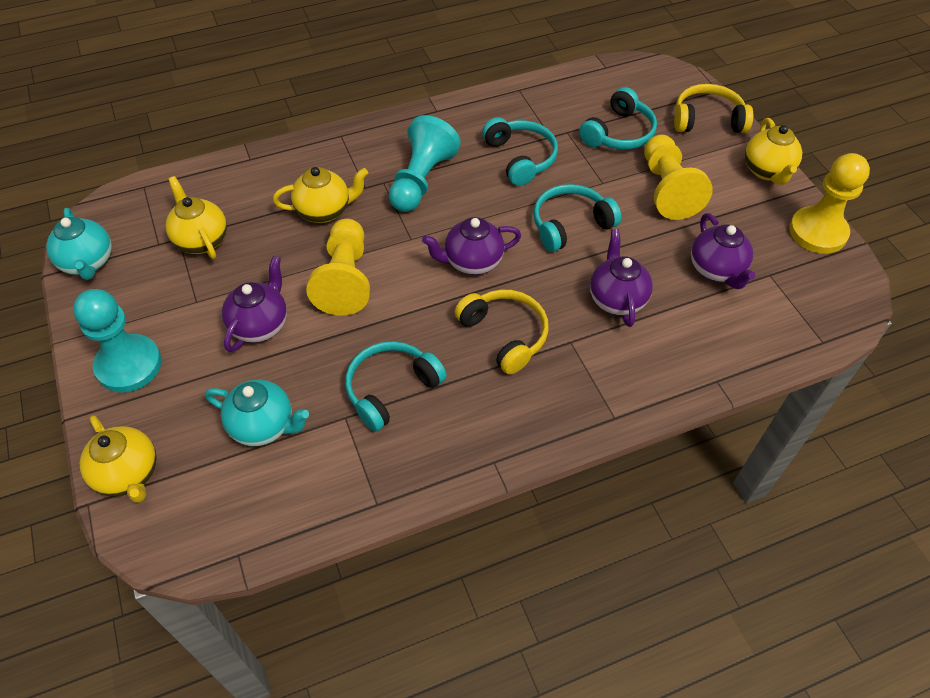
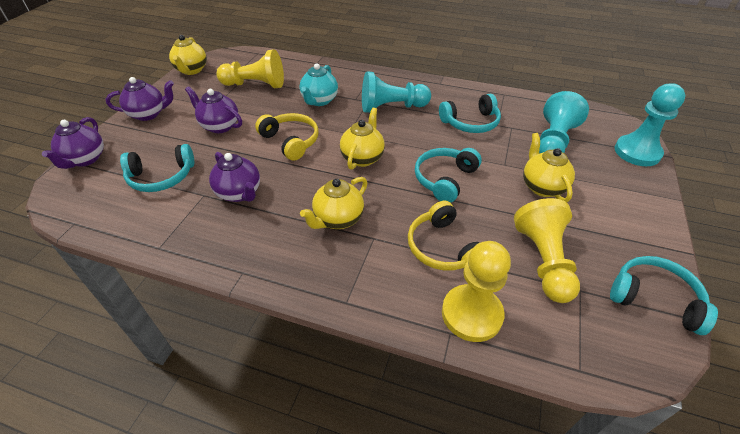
turquoise pawn: [73,289,162,392] [388,115,461,212] = 2 -> [362,71,431,113] [539,91,589,154] [615,83,686,166] = 3
turquoise teapot: [46,208,112,280] [205,379,309,446] = 2 -> [299,63,338,106] = 1

